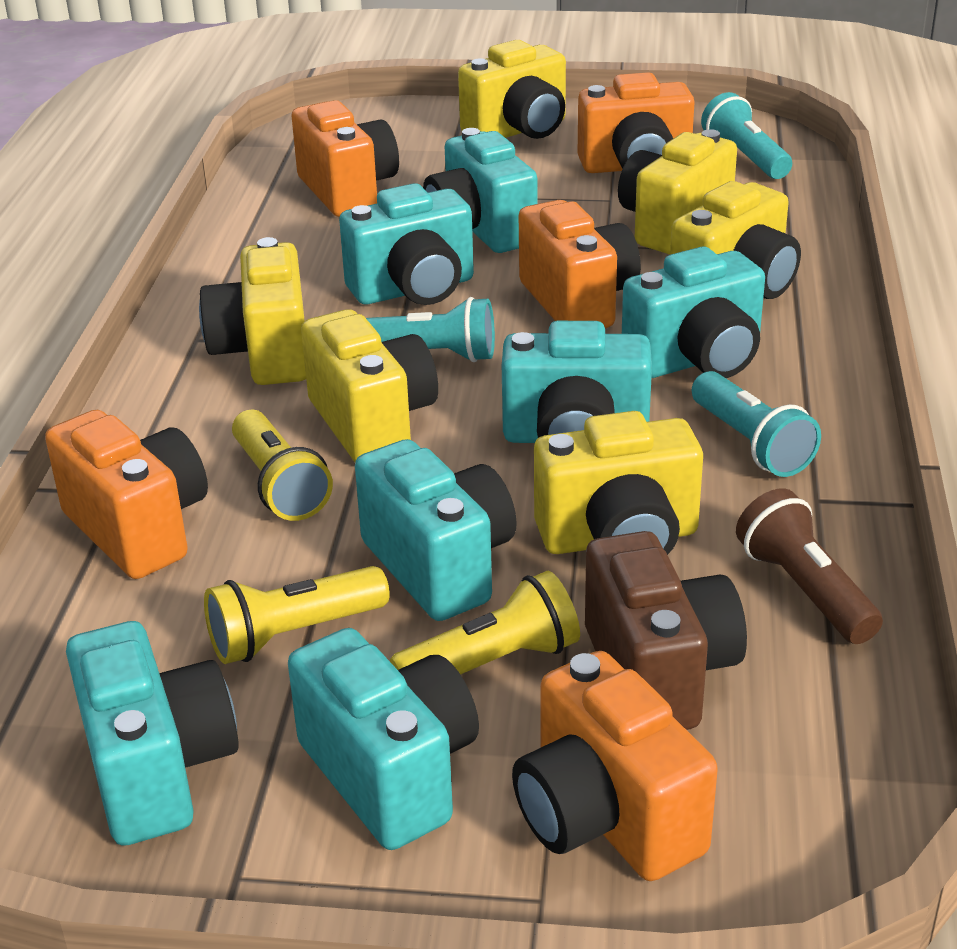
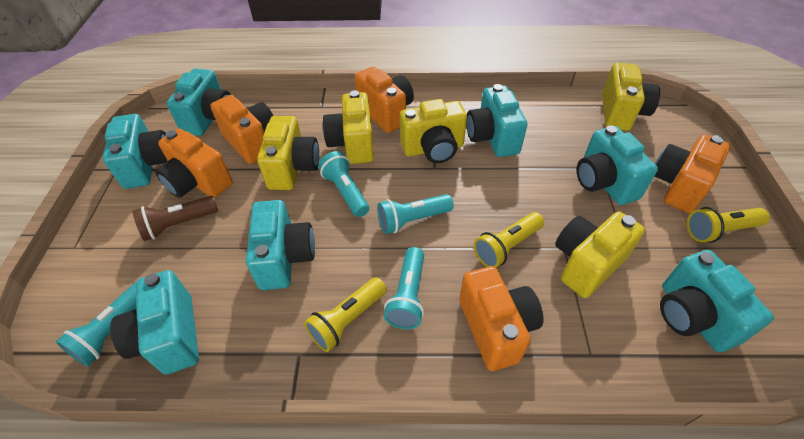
brown camera: [585,531,747,730] = 1 -> none = 0
turquoise flashlight: [366,297,495,362] [692,371,821,477] [701,92,792,179] = 3 -> [55,282,136,367] [318,151,369,217] [377,194,454,234] [384,247,424,329] = 4
yellow camera: [199,237,306,385] [301,309,438,462] [458,40,566,139] [534,411,703,555] [618,129,737,254] [670,181,801,299] = 6 -> [257,116,319,190] [323,90,374,164] [400,99,467,163] [555,211,645,298] [602,63,660,131] = 5

